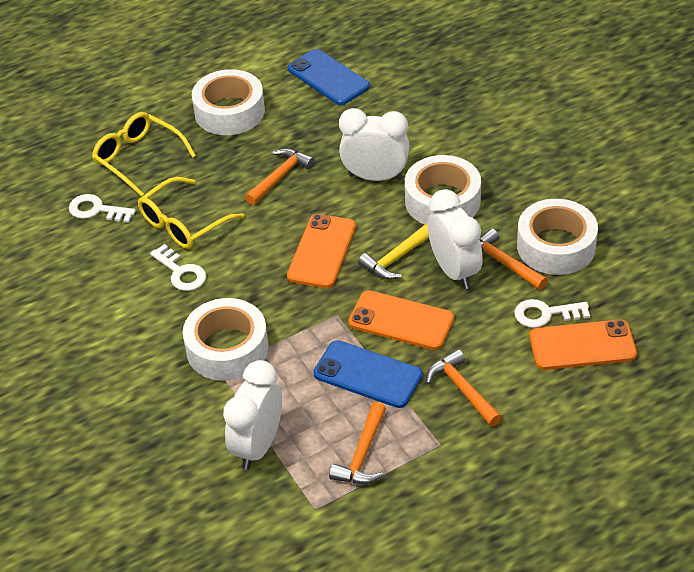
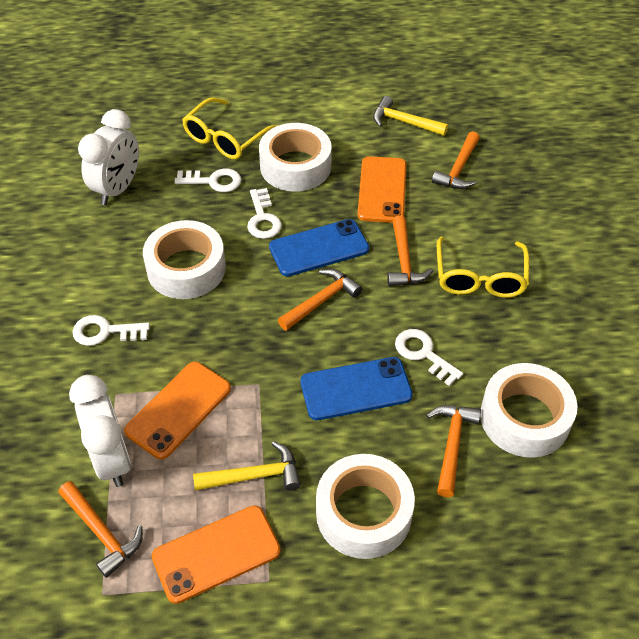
orange hammer: [245,148,315,205] [329,402,386,484] [426,349,502,426] [480,229,547,290] = 4 -> [58,481,143,578] [278,269,363,331] [387,215,433,286] [427,405,481,497] [432,131,480,189] = 5
white clock: [223,360,282,470] [339,108,410,181] [428,189,483,289] = 3 -> [69,375,131,487] [78,109,139,205] = 2
white key: [69,194,136,223] [150,244,206,291] [514,299,590,328] = 3 -> [72,315,150,346] [175,168,241,192] [247,188,282,239] [395,329,463,386] = 4
yellow hammer: [358,222,429,280] = 1 -> [193,441,301,491] [373,96,448,136] = 2

